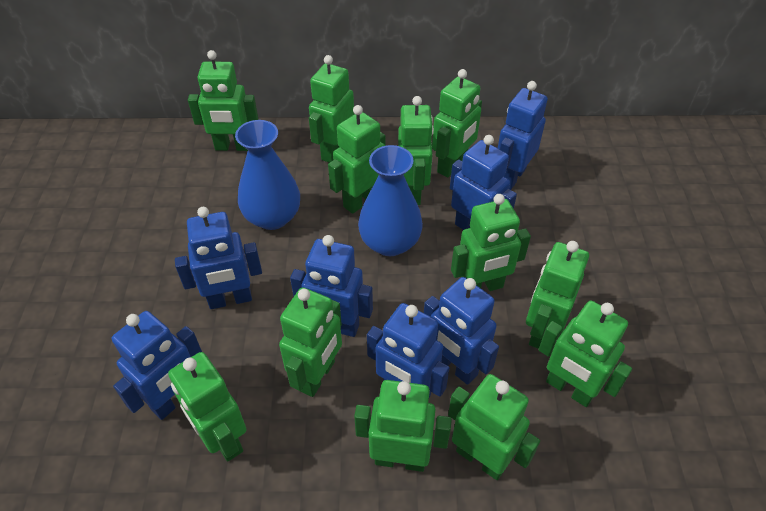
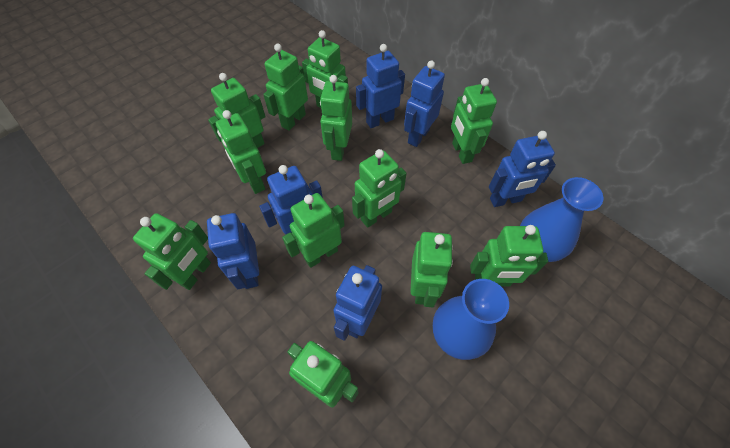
blue robot: [112,311,202,420] [175,207,262,309] [290,235,373,337] [367,303,450,398] [424,277,499,385] [450,135,517,230] [498,81,548,190] = 7 -> [207,213,259,289] [259,165,323,235] [333,265,382,341] [356,44,405,128] [404,61,445,147] [489,131,556,207] = 6

